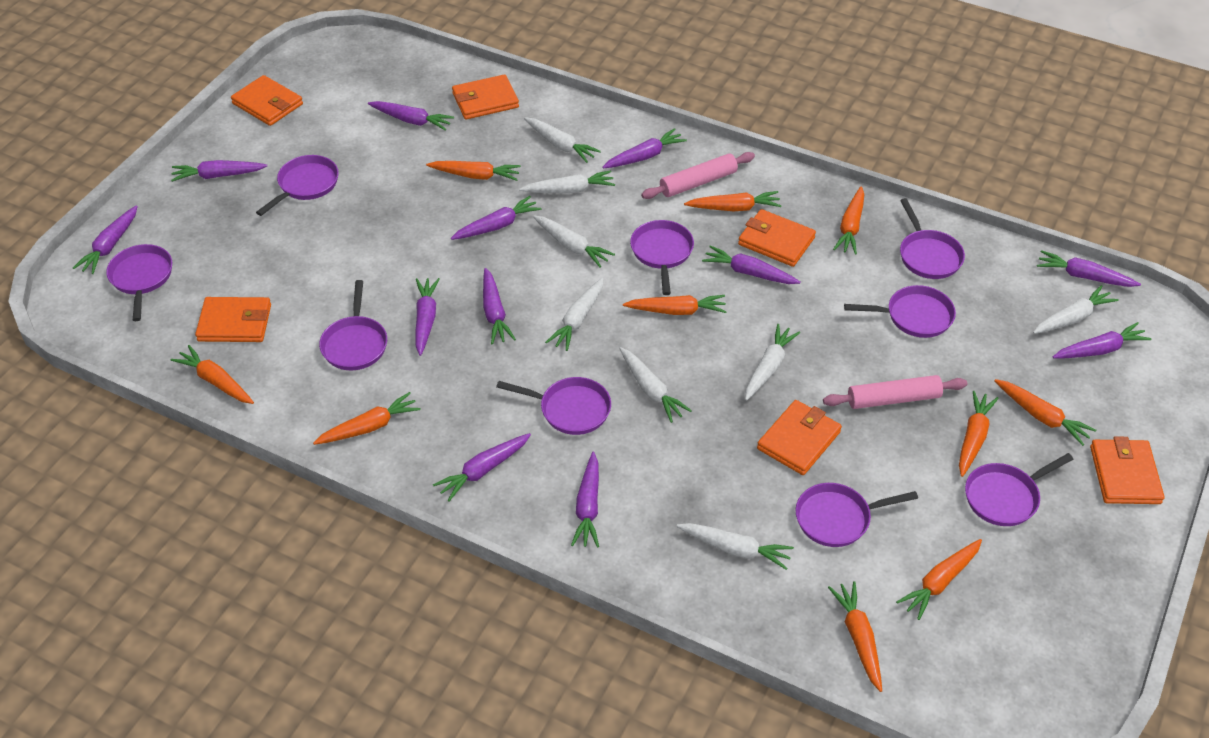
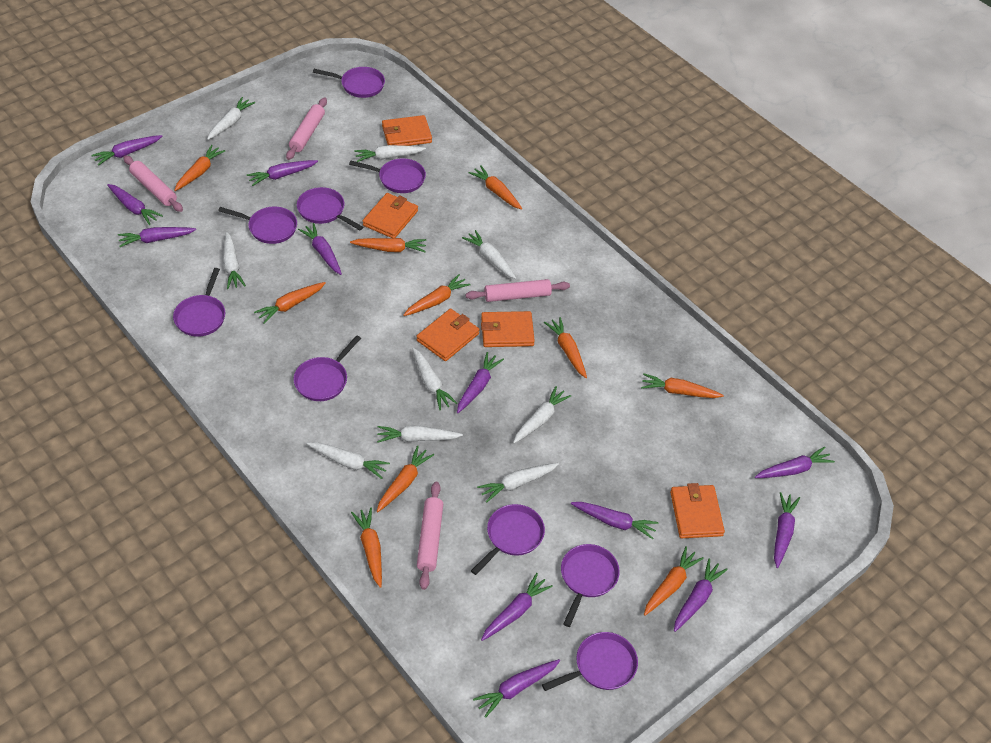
orange wallet: [195,297,271,342] [231,75,303,126] [452,74,519,120] [738,209,816,267] [757,400,842,475] [1090,436,1165,504] = 6 -> [363,193,418,238] [382,115,432,146] [417,309,480,361] [481,311,535,347] [670,483,725,538] = 5
pink rolling pin: [641,152,755,199] [823,375,967,409] = 2 -> [123,155,183,212] [286,98,327,160] [417,482,443,590] [466,279,570,302] = 4
white carrot: [519,170,615,194] [524,117,601,163] [533,215,615,268] [545,278,603,351] [619,347,692,423] [677,523,794,570] [745,324,800,401] [1033,285,1119,334] = 8 -> [207,97,255,140] [223,232,246,289] [307,442,390,479] [354,145,426,162] [377,426,463,443] [412,348,457,410] [462,230,517,279] [477,463,559,503] [513,386,571,444] = 9

